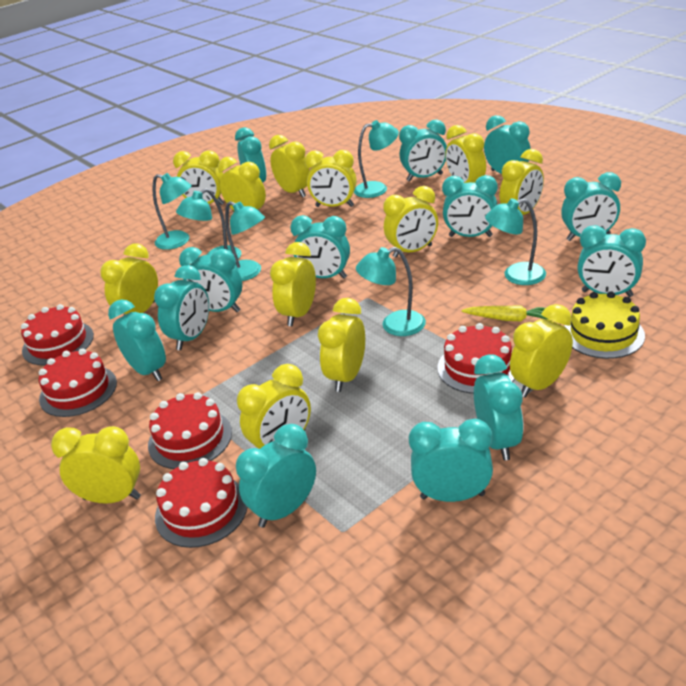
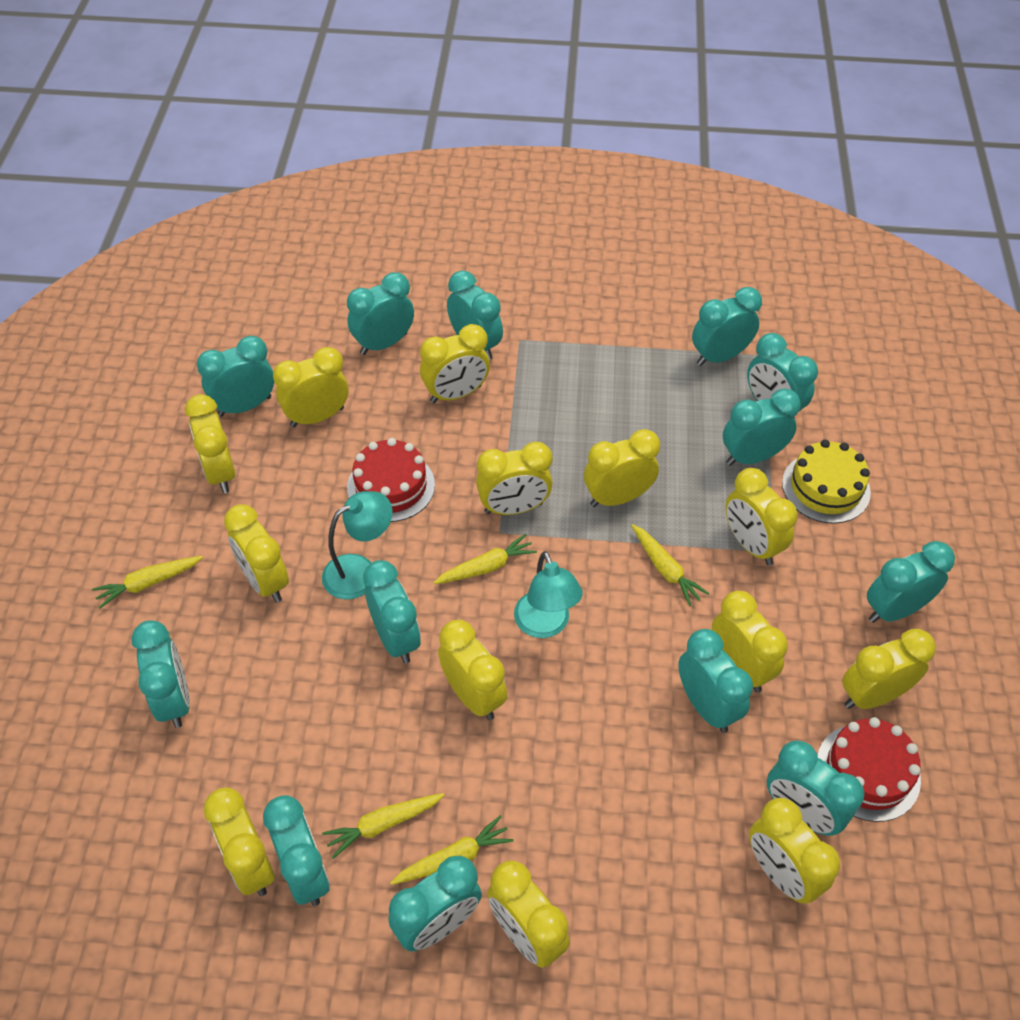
red cake: [21,304,94,365] [39,348,117,417] [148,392,232,469] [155,458,247,548] [437,323,515,394] = 5 -> [347,438,435,522] [817,717,921,822] = 2
turquoise lamp: [152,173,192,250] [176,188,241,259] [225,201,265,281] [354,120,399,198] [356,247,426,336] [485,198,546,285] = 6 -> [322,491,392,600] [514,551,583,638] = 2
yellow carrot: [461,305,550,321] = 1 -> [92,556,203,608] [322,793,444,859] [390,816,513,885] [433,534,537,584] [631,524,709,606] = 5

